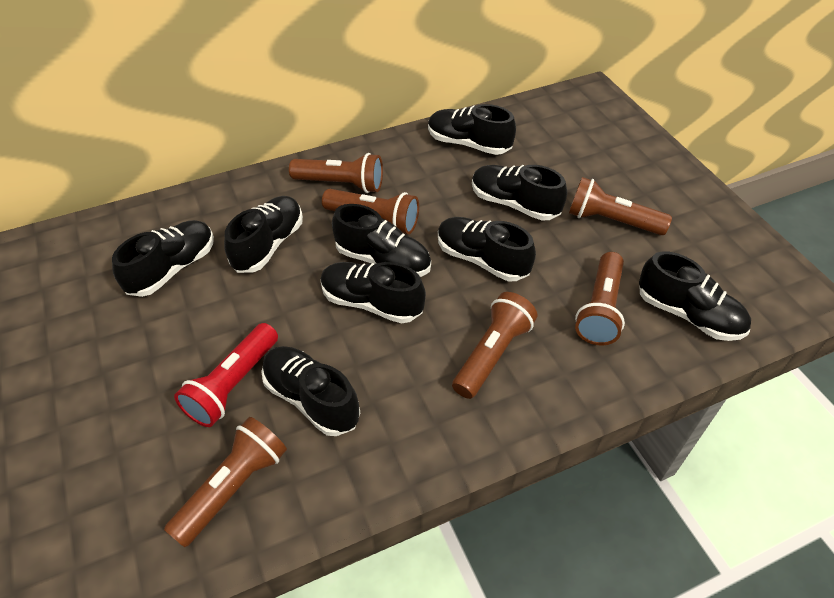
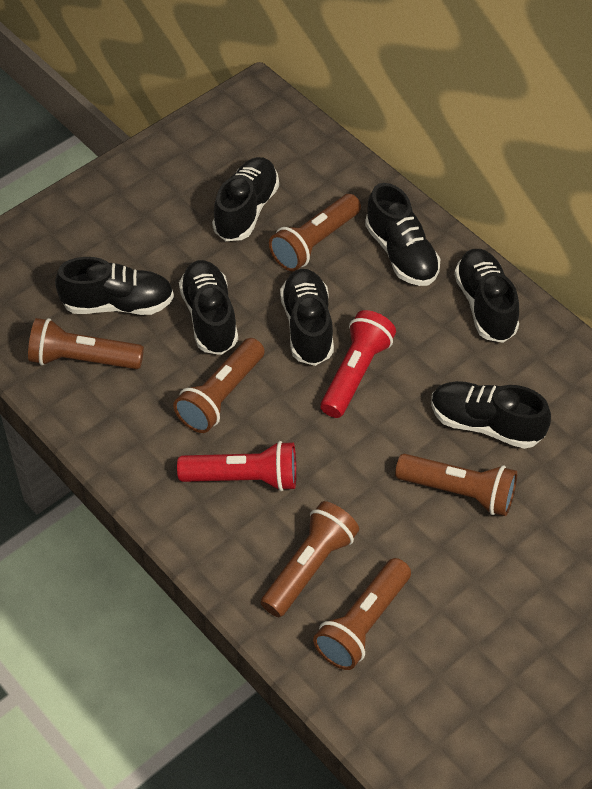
black shoe: [112,220,214,297] [224,196,303,273] [261,346,360,436] [320,262,426,324] [332,204,431,277] [428,104,516,155] [438,217,536,281] [472,165,567,221] [639,251,751,341] = 9 -> [55,257,174,315] [179,260,238,355] [212,157,279,241] [280,269,334,366] [365,183,440,286] [431,381,551,449] [454,249,519,343] = 7
red flashlight: [174,323,278,427] = 1 -> [177,441,296,491] [320,310,396,418] = 2

